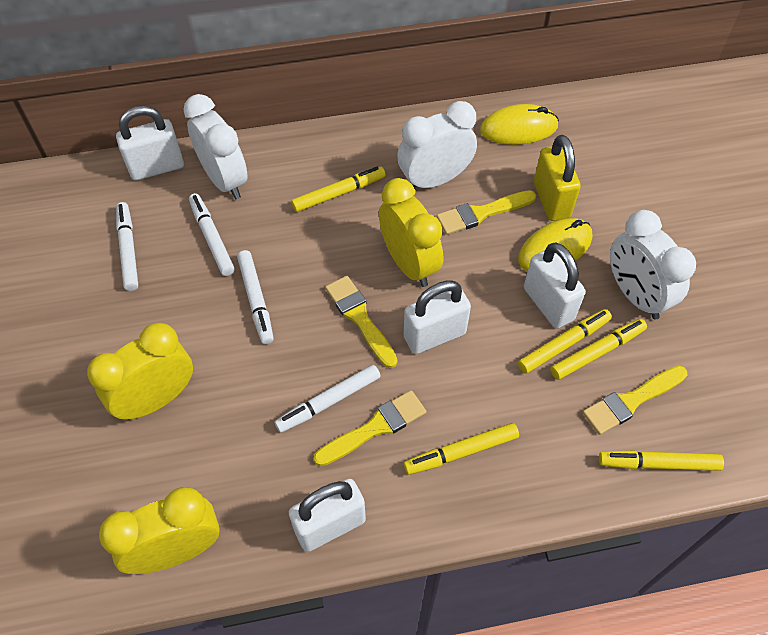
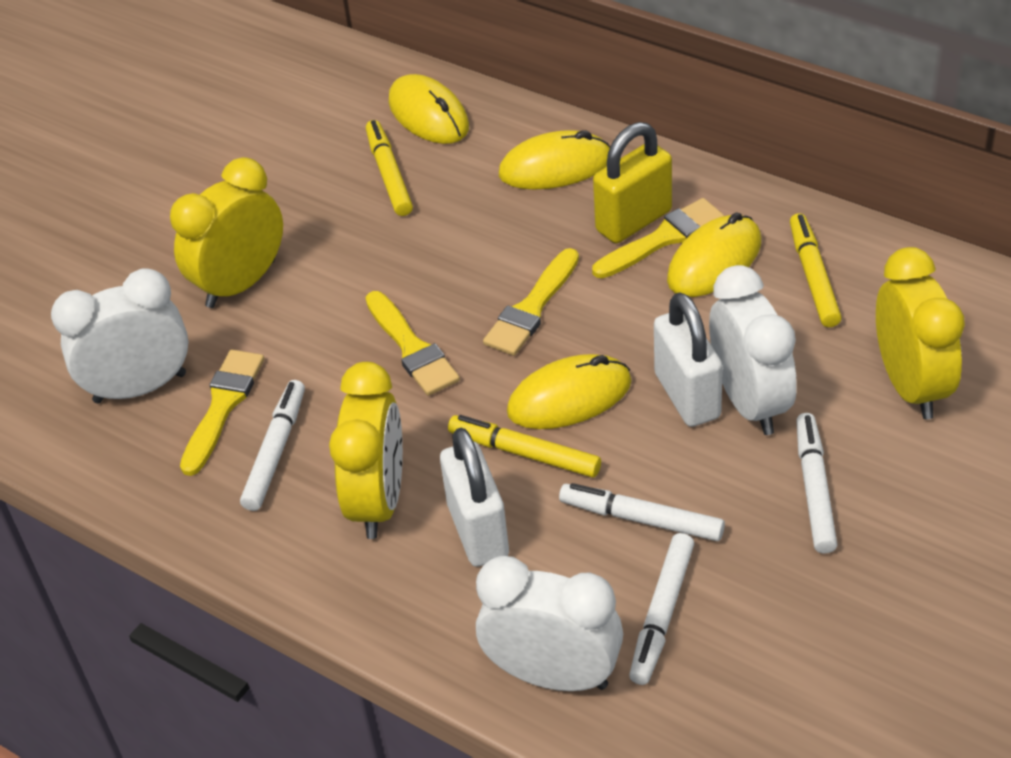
white padlock: [116,106,184,180] [289,479,366,552] [404,281,471,354] [524,242,586,329] = 4 -> [440,428,509,567] [654,292,723,427] = 2
yellow marker: [291,167,385,212] [404,423,519,475] [518,309,612,374] [550,319,647,380] [599,450,724,471] = 5 -> [366,120,413,216] [448,415,601,478] [790,213,842,327] = 3
yellow mouse: [480,104,559,145] [518,218,592,271] = 2 -> [389,74,469,144] [499,130,610,190] [507,354,632,429] [667,212,761,297] = 4

